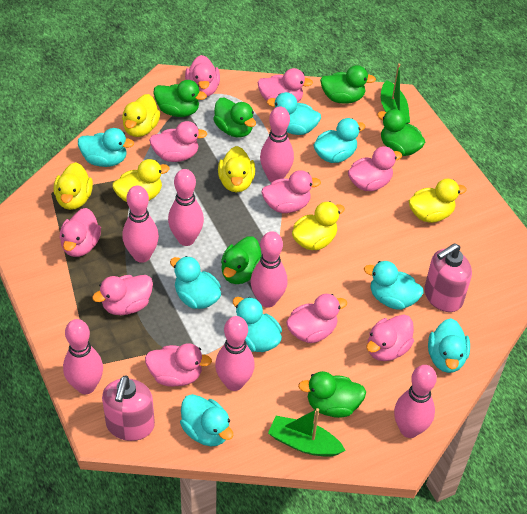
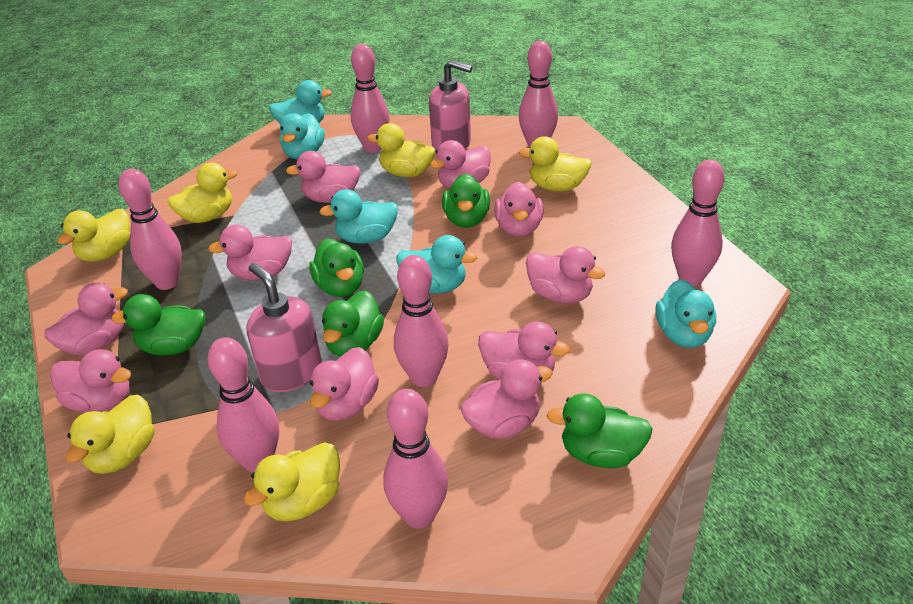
green boat: [268,408,346,457] [381,63,410,124] = 2 -> none = 0
green duck: [153,80,207,117] [213,98,256,137] [221,236,261,284] [298,371,366,418] [320,65,376,104] [377,109,425,156] = 6 -> [111,294,205,356] [309,238,364,297] [322,290,384,357] [442,173,490,228] [546,393,653,468] = 5
turquoise duck: [78,128,134,167] [170,256,221,309] [180,394,233,446] [233,297,282,352] [267,92,321,135] [313,118,366,163] [364,261,424,310] [428,318,470,373] = 8 -> [269,80,332,124] [280,113,325,159] [320,189,398,244] [397,235,477,294] [655,279,716,348] = 5

